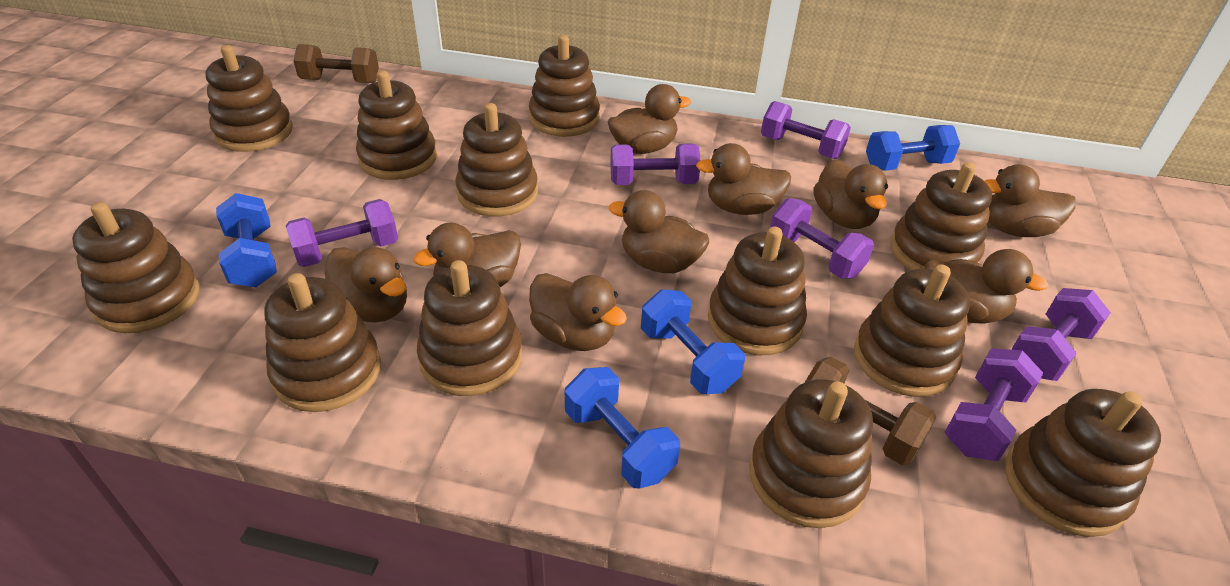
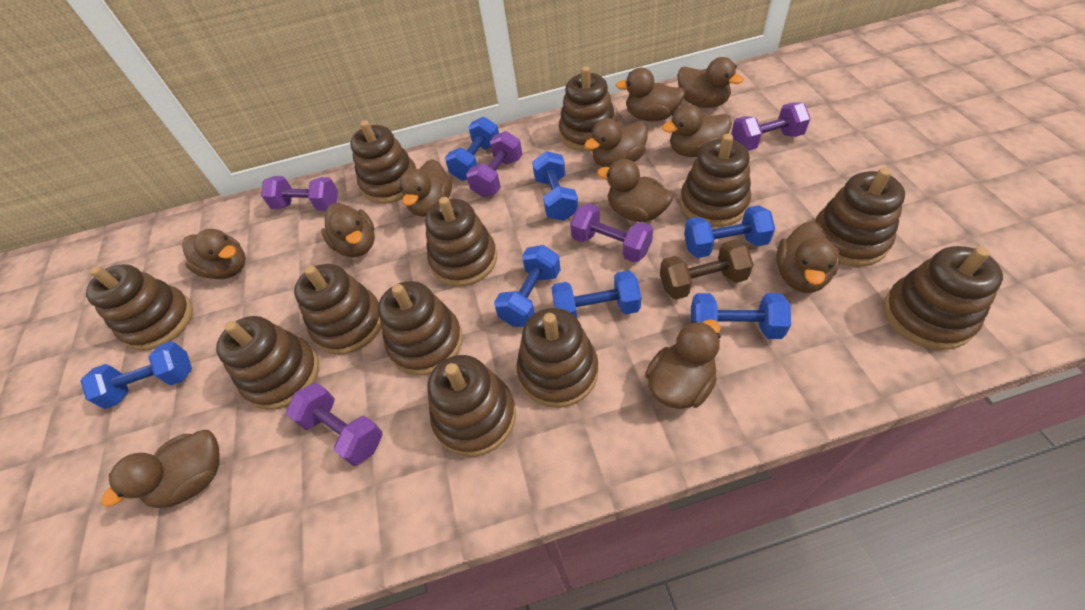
blue dumbbell: [216,193,277,287] [565,367,680,488] [641,289,745,394] [866,125,960,171] = 4 -> [80,341,192,409] [445,117,499,181] [494,245,561,327] [532,151,578,221] [551,270,641,318] [684,205,775,258] [691,293,791,339] = 7
brown duck: [325,247,407,323] [413,223,521,287] [529,273,627,351] [608,84,691,154] [609,190,709,273] [696,143,791,215] [814,159,888,229] [924,249,1049,324] [985,164,1076,237] = 9 -> [101,430,220,508] [182,229,246,279] [321,203,375,257] [399,159,452,217] [584,118,648,167] [597,159,673,222] [616,68,685,121] [645,319,721,409] [662,104,732,157] [677,57,744,108] [776,221,840,293] = 11
brown dumbbell: [294,44,379,83] [804,357,936,465] = 2 -> [660,240,754,300] = 1
purple dumbbell: [286,199,398,267] [610,144,700,185] [761,101,851,159] [770,198,874,279] [945,348,1043,461] [1011,288,1111,381] = 6 -> [261,176,338,211] [286,382,383,466] [466,131,522,197] [570,203,653,262] [731,102,811,151] = 5

